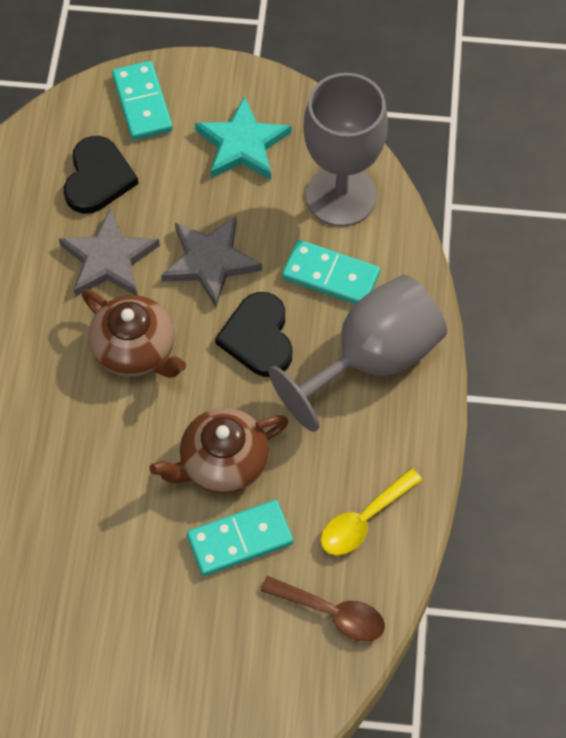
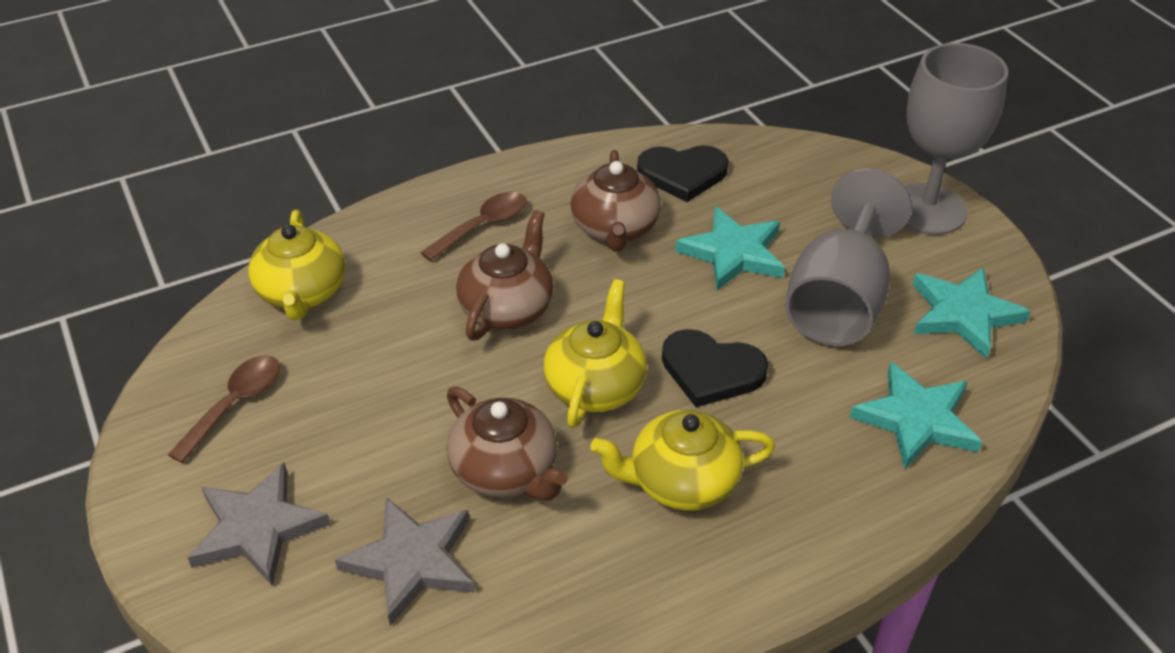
brown spoon: [261,576,385,642] = 1 -> [168,355,280,463] [420,192,527,261] = 2
brown teapot: [82,289,186,378] [150,408,289,494] = 2 -> [447,387,568,500] [456,210,554,340] [570,150,661,251] = 3
turquoise domino: [112,61,173,140] [187,500,293,576] [282,240,380,304] = 3 -> none = 0
turquoise star: [195,96,291,180] = 1 -> [675,207,785,291] [850,362,982,469] [913,267,1031,359] = 3
yellow spoon: [321,468,422,555] = 1 -> none = 0
yellow teapot: none = 0 -> [248,210,346,320] [543,279,647,428] [590,410,775,511] = 3

